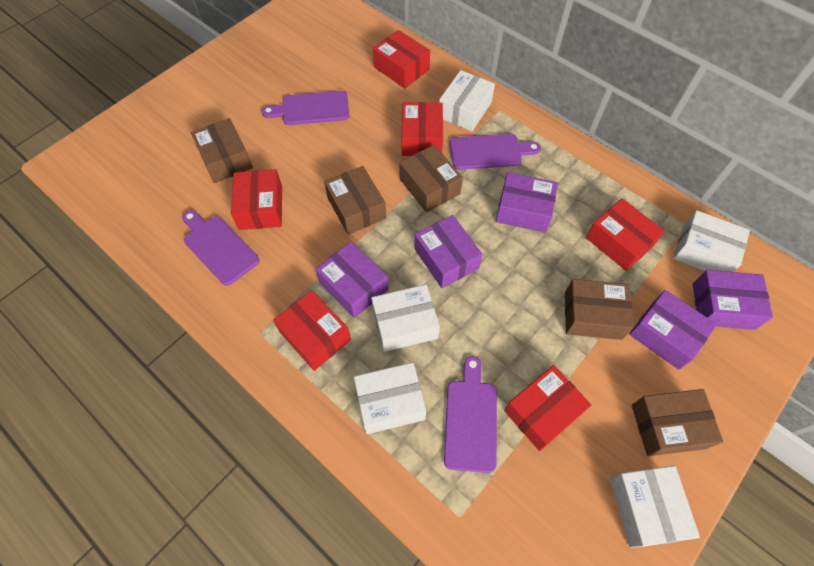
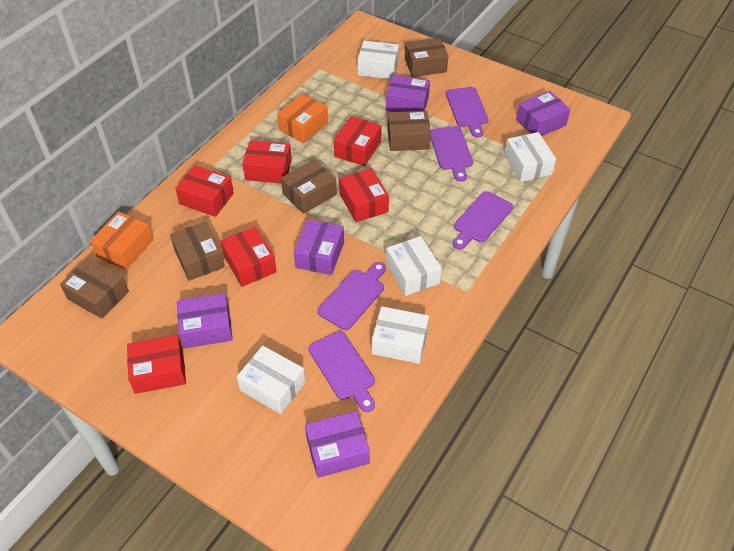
orange box: none = 0 -> [90,211,154,270] [277,94,328,143] = 2
purple cutting board: [182,210,259,286] [262,91,349,125] [444,356,497,473] [450,134,541,170] = 4 -> [308,331,375,412] [317,262,386,330] [431,126,473,182] [446,87,489,137] [453,191,513,250] = 5

